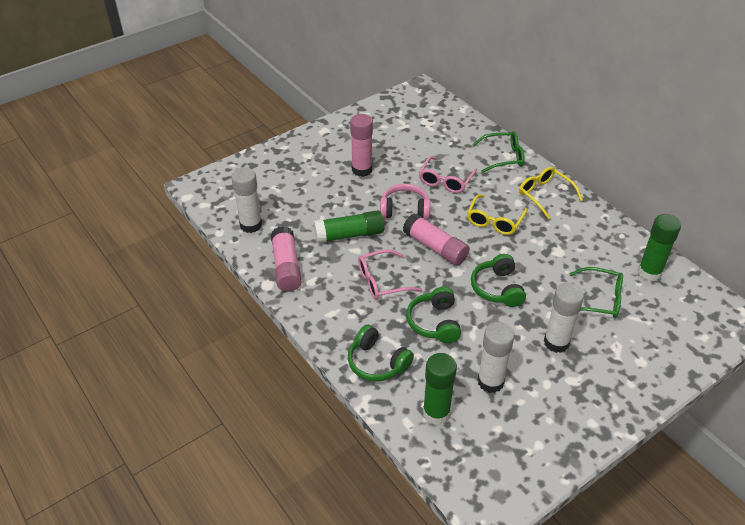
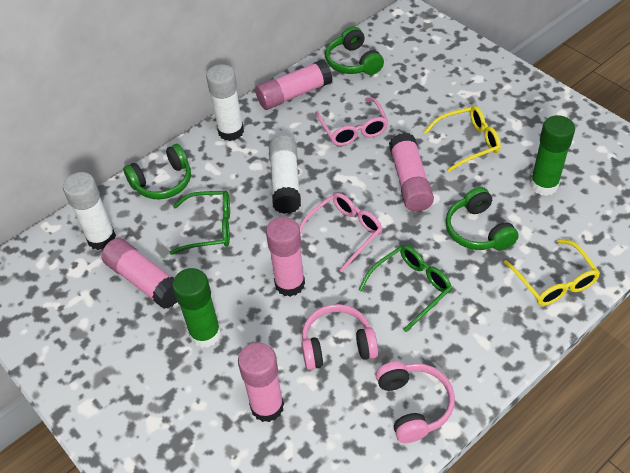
green glue stick: [314,210,384,243] [423,353,457,425] [638,214,681,282] = 3 -> [172,268,221,348] [530,115,575,196] = 2
pink glue stick: [271,226,302,292] [350,114,373,177] [403,213,470,266] = 3 -> [101,238,177,309] [238,342,284,422] [255,59,333,110] [266,217,305,297] [389,133,434,212] = 5
pink headphones: [380,184,430,220] = 1 -> [301,304,378,370] [376,361,455,443] = 2

